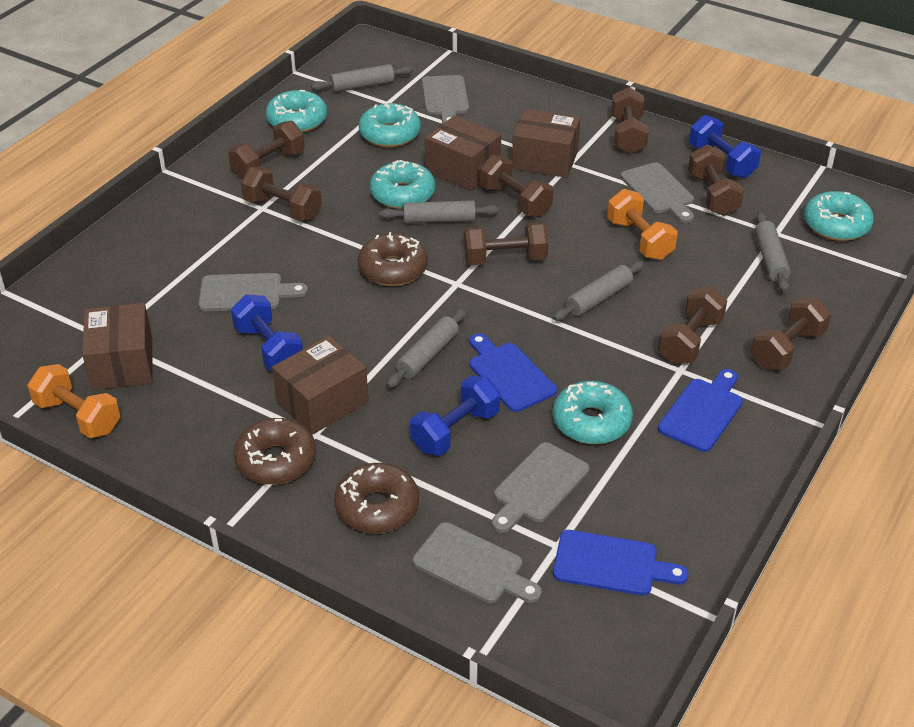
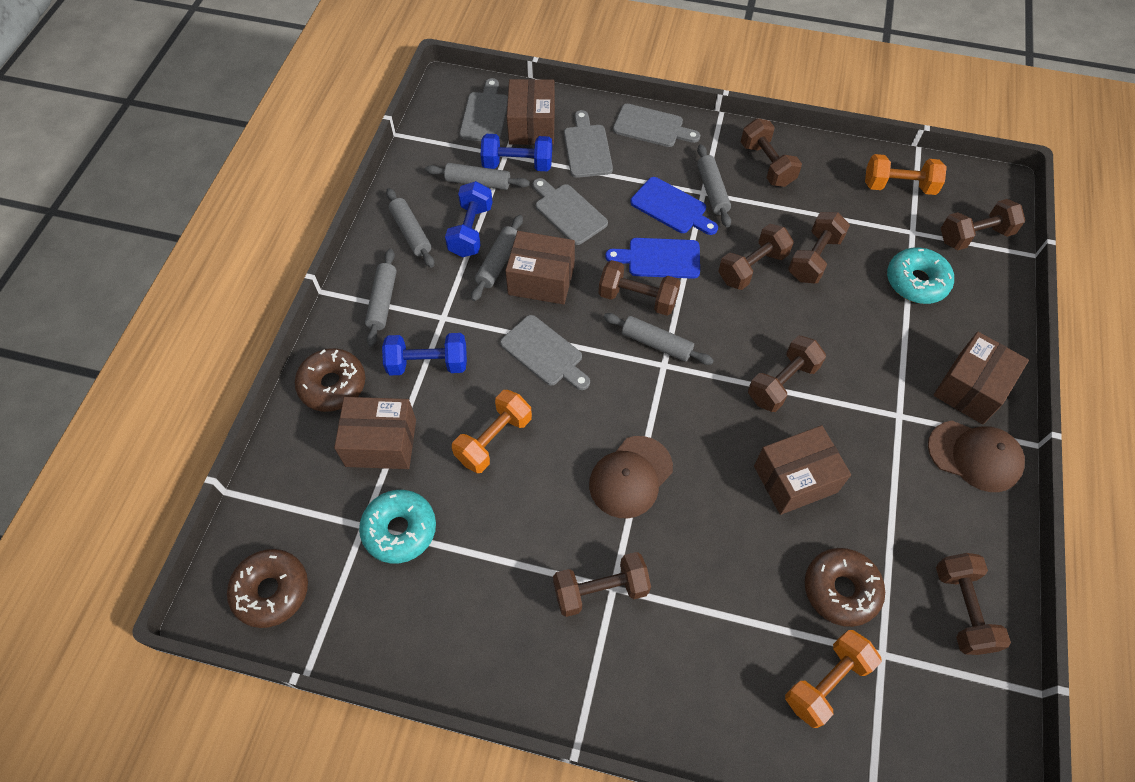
blue cutting board: [469,333,557,412] [553,530,689,596] [658,369,743,452] = 3 -> [605,238,700,279] [630,177,718,235] = 2
brown box: [82,303,153,390] [272,336,369,435] [425,115,501,191] [512,109,580,178] = 4 -> [334,397,416,469] [505,231,575,305] [507,79,555,145] [754,425,851,515] [933,332,1029,424] = 5
brown cap: none = 0 -> [589,436,673,518] [928,421,1025,492] = 2
grey rolling pin: [311,64,413,92] [380,200,499,223] [387,309,467,388] [553,261,644,321] [755,212,791,293] = 5 -> [365,249,397,347] [386,188,434,268] [425,163,530,190] [471,215,523,301] [603,313,714,365] [697,144,731,227] = 6
orange dumbbell: [28,364,120,438] [607,189,678,260] = 2 -> [452,390,532,473] [785,630,882,728] [865,154,947,195] = 3
turquoise donut: [266,90,327,133] [359,102,421,147] [370,160,435,209] [553,381,633,444] [804,191,874,241] = 5 -> [359,490,436,563] [887,247,954,304] = 2

